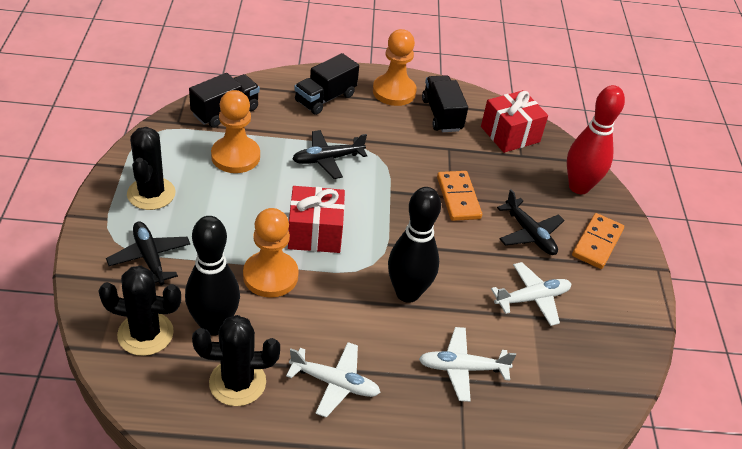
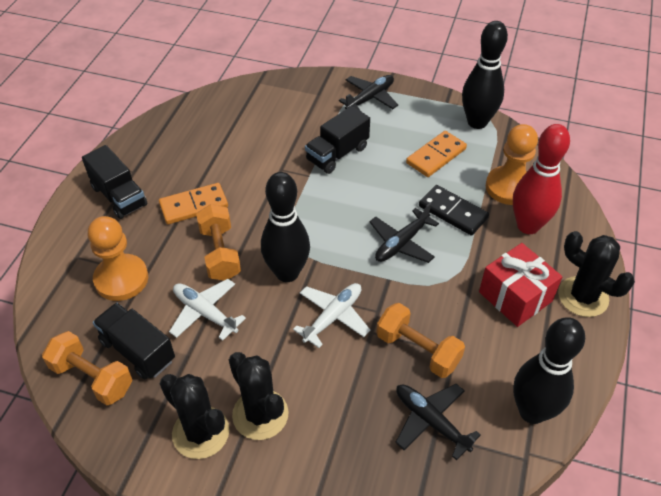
black bowling pin: [185,216,240,336] [388,187,441,303] = 2 -> [261,172,310,282] [462,21,508,129] [513,317,585,424] = 3
black domino: none = 0 -> [419,185,489,235] = 1
orange dumbbell: none = 0 -> [42,331,133,405] [196,204,241,280] [376,303,465,378] = 3
orange pawn: [211,90,260,173] [243,208,299,298] [373,29,417,106] = 3 -> [88,216,148,301] [486,124,538,205] = 2
red gift: [288,186,345,253] [481,90,548,153] = 2 -> [479,243,563,327] = 1
white plane: [286,342,381,417] [419,327,516,402] [491,262,571,326] = 3 -> [169,279,246,341] [293,283,370,348] = 2

